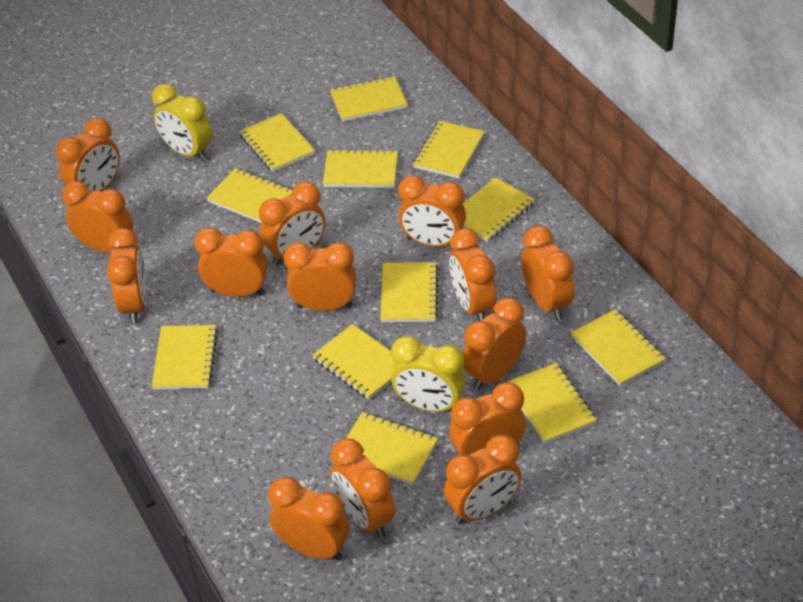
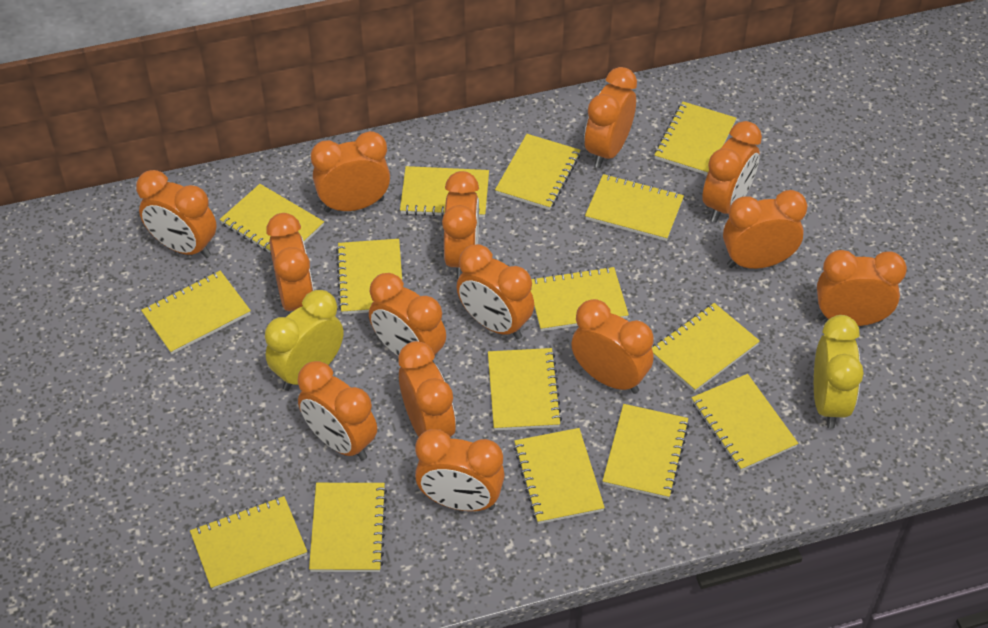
yellow notebook: [152,325,218,390] [206,168,293,223] [239,113,315,172] [313,324,395,399] [323,149,398,188] [330,76,408,122] [346,412,438,485] [380,262,438,322] [413,121,485,179] [463,177,535,242] [507,363,596,444] [571,309,666,386] = 12 -> [141,271,251,354] [190,496,307,590] [220,184,324,254] [309,483,387,572] [336,239,402,314] [400,166,489,217] [488,348,562,431] [495,134,581,210] [514,428,605,524] [531,266,629,331] [585,174,684,241] [603,404,689,499] [652,303,760,392] [654,102,736,175] [692,374,798,471] = 15

